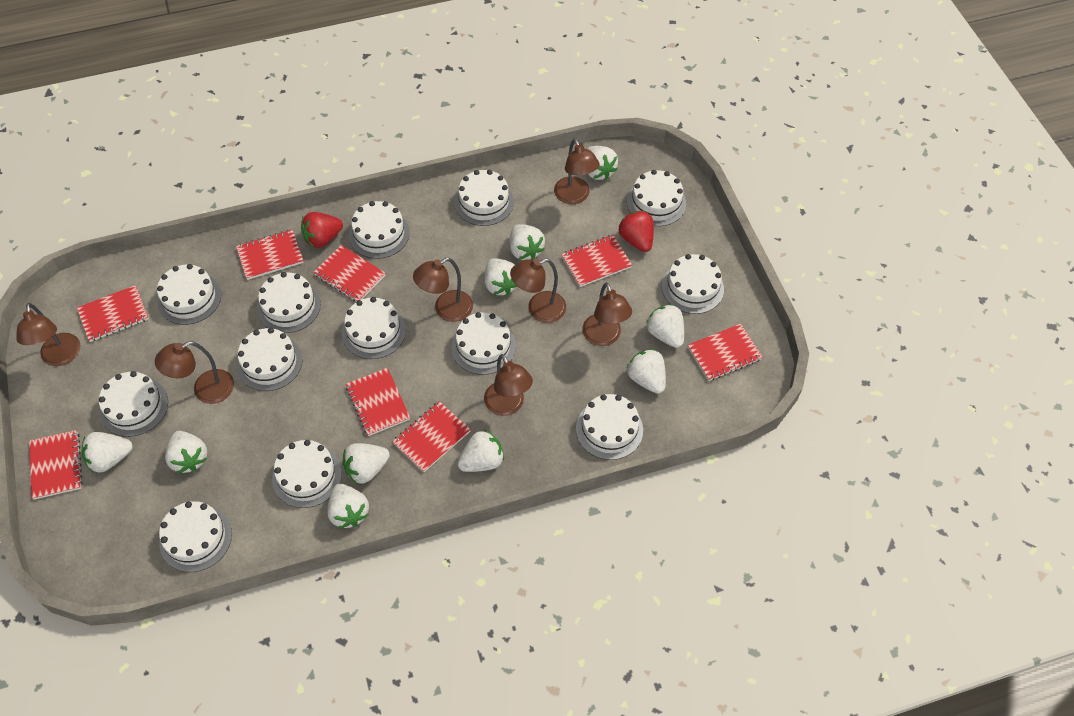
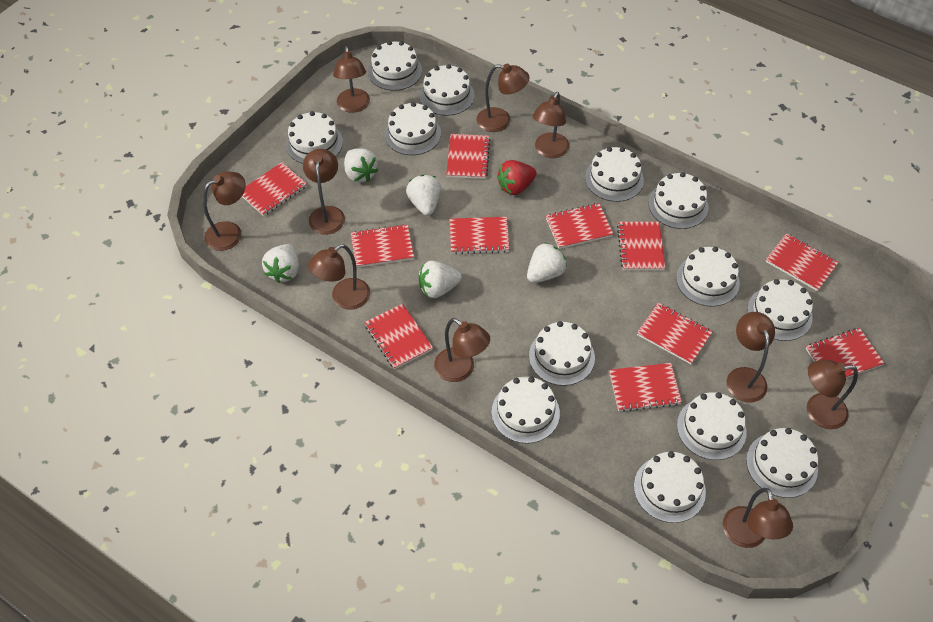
brown lamp: [16,303,81,366] [155,342,234,404] [413,258,473,322] [484,354,533,416] [510,258,566,323] [554,139,600,204] [582,283,632,346] = 7 -> [203,171,246,251] [303,149,345,235] [308,244,370,310] [333,46,370,113] [434,318,490,382] [477,64,530,132] [533,92,569,158] [723,488,793,548] [726,312,775,402] [807,360,858,429] = 10
red notebook: [29,430,83,500] [77,285,149,342] [236,230,304,280] [313,245,385,302] [346,368,410,436] [392,401,471,472] [561,235,632,287] [688,324,763,381] = 8 -> [242,162,307,216] [351,224,414,268] [364,304,433,369] [446,134,490,179] [450,217,510,254] [546,203,614,249] [609,363,682,412] [617,222,666,270] [637,303,713,364] [765,233,839,291] [806,328,884,378] = 11
red strawberry: [301,212,343,248] [619,211,654,252] = 2 -> [497,160,537,195] = 1
white strawberry: [81,432,133,473] [165,431,207,473] [327,484,369,528] [342,443,390,484] [458,430,504,472] [485,258,518,296] [510,224,545,260] [587,146,618,180] [627,349,666,394] [646,304,684,348] = 10 -> [262,244,299,283] [344,149,378,182] [406,175,441,216] [419,261,462,298] [527,242,567,283] = 5

